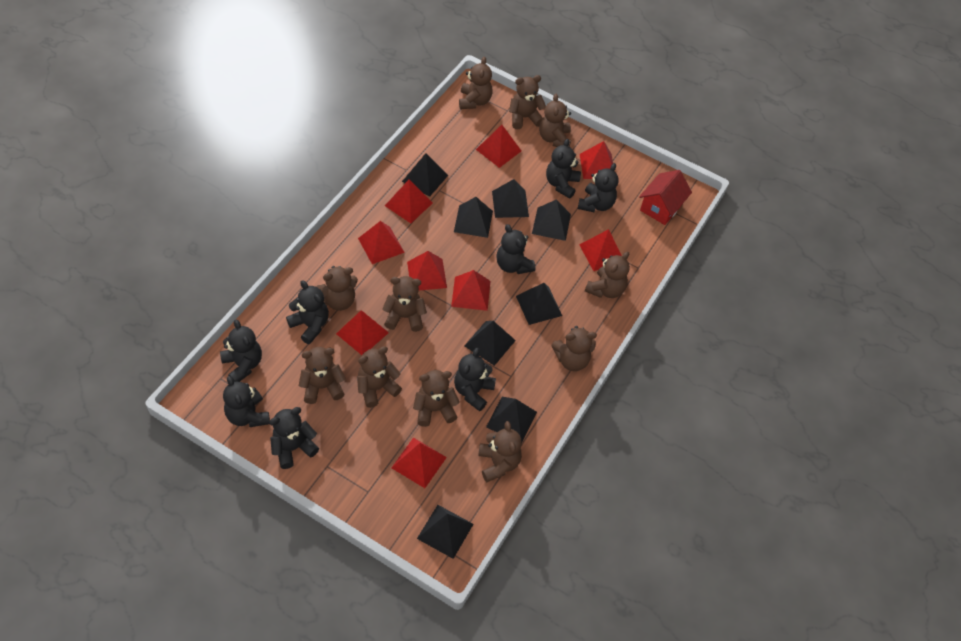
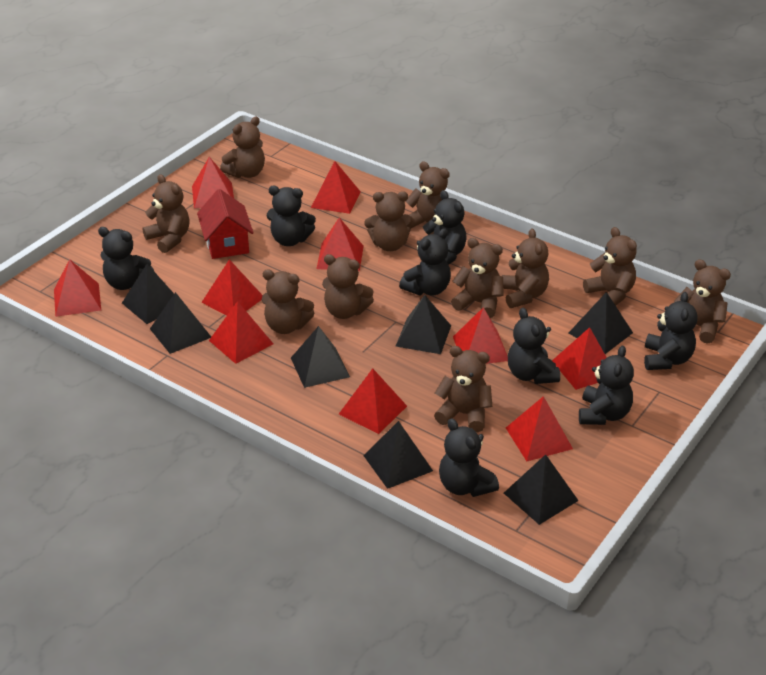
black pyramid: [402,153,448,197] [417,505,473,559] [454,197,493,238] [464,321,516,366] [486,397,537,442] [492,179,529,218] [516,283,562,325] [532,199,571,241] = 8 -> [122,264,174,324] [150,292,211,354] [291,326,350,388] [363,421,433,489] [396,295,451,354] [504,454,579,525] [569,292,633,354] = 7
red pyramid: [336,310,389,355] [358,221,405,264] [385,179,432,223] [391,437,447,488] [407,251,447,290] [451,270,491,311] [476,125,521,168] [579,229,622,271] [580,141,613,179] = 9 -> [54,259,101,317] [192,157,234,209] [201,259,263,316] [209,301,273,364] [311,161,361,214] [316,217,364,271] [339,368,407,434] [453,307,508,364] [506,396,573,461] [552,327,607,390] = 10

